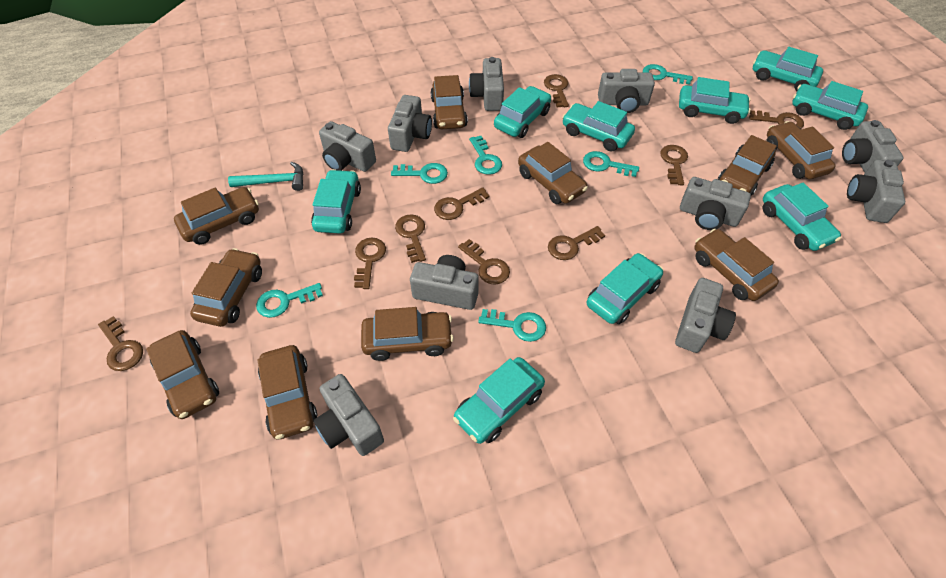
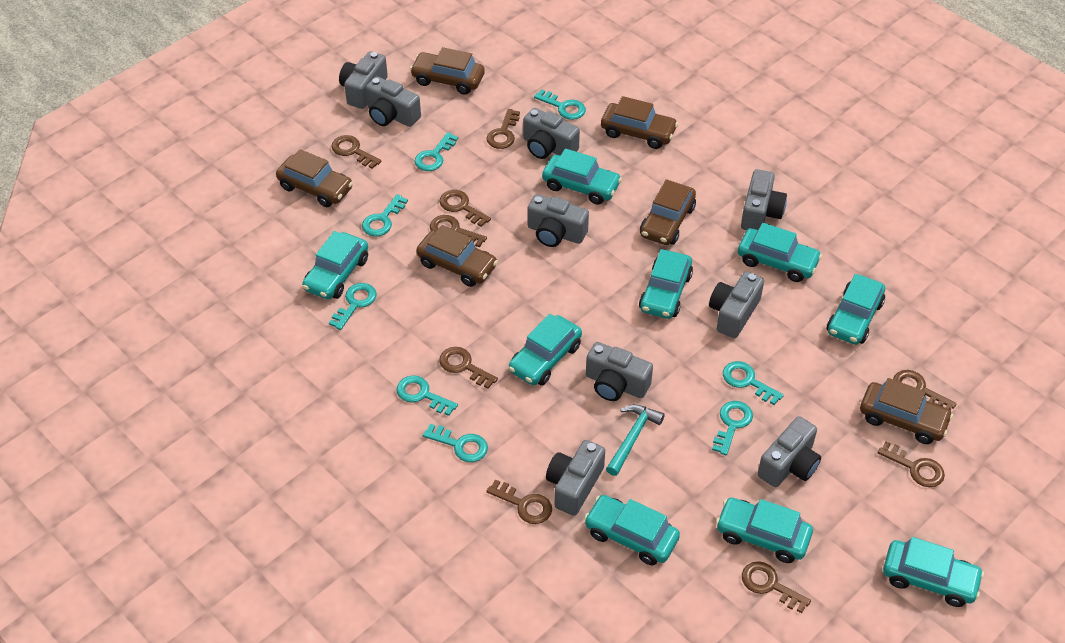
brown car: [146,330,219,419] [174,187,259,245] [190,248,262,327] [258,345,317,440] [361,307,454,361] [430,75,468,129] [518,142,588,204] [694,229,779,301] [718,135,777,196] [766,121,835,179] = 10 -> [276,149,353,207] [410,47,485,95] [416,225,498,287] [601,96,678,149] [640,179,696,245] [860,378,953,444] = 6
grey camera: [313,374,384,456] [319,121,376,172] [388,95,432,152] [410,255,479,310] [469,57,504,111] [598,69,655,113] [675,278,736,353] [680,177,751,230] [842,120,904,172] [847,159,905,223] = 10 -> [339,51,388,109] [365,76,421,127] [523,108,580,159] [528,194,589,247] [546,440,605,516] [586,342,653,401] [709,271,764,338] [741,169,787,230] [758,416,821,487] = 9
turquoise key: [256,283,323,318] [391,163,448,184] [469,136,502,175] [478,309,546,342] [583,151,639,177] [643,64,693,85] = 6 -> [329,283,377,330] [362,194,408,236] [397,375,458,416] [415,132,458,171] [423,424,488,462] [534,89,586,120] [712,401,753,455] [723,361,784,405] = 8

